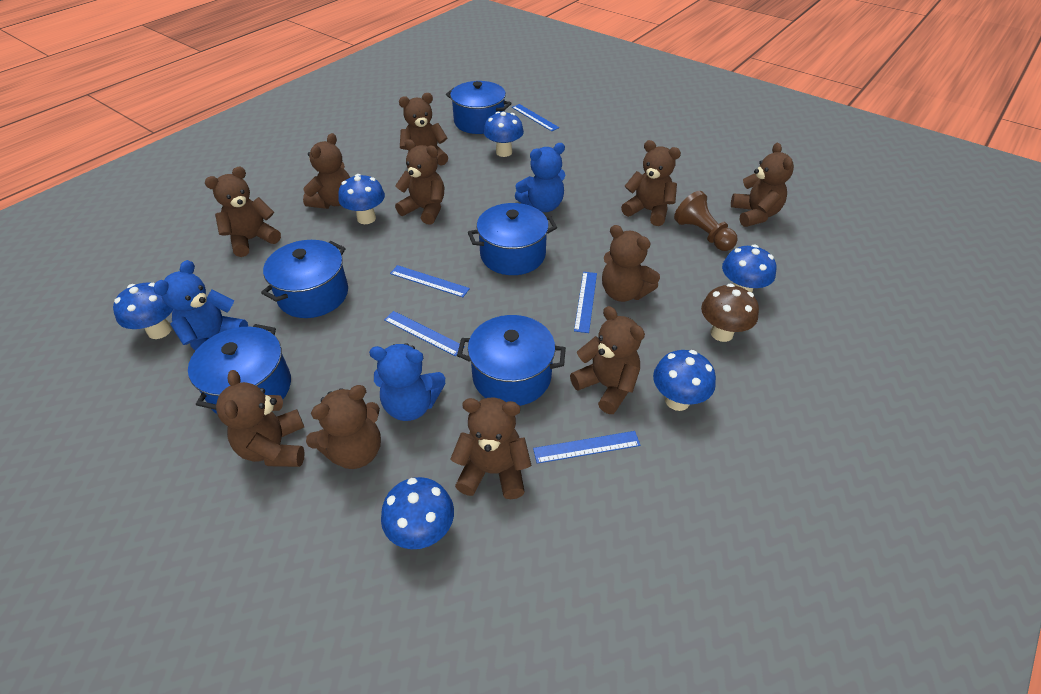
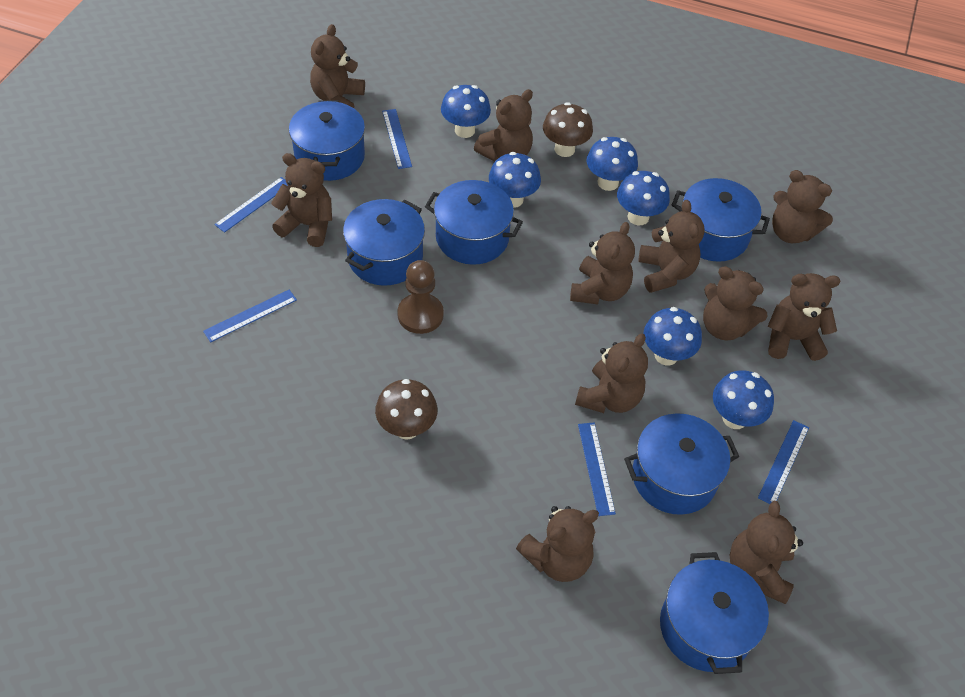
blue pot: [188,324,291,414] [261,240,348,318] [446,81,512,134] [457,315,566,406] [468,203,557,275] = 5 -> [289,100,365,181] [343,199,425,286] [425,180,523,265] [624,413,739,515] [660,552,769,674] [672,178,770,262] = 6
blue teddy bear: [153,260,248,351] [369,343,445,421] [515,143,565,212] = 3 -> none = 0
brown mushroom: [701,284,759,342] = 1 -> [375,379,438,440] [543,102,593,157] = 2

